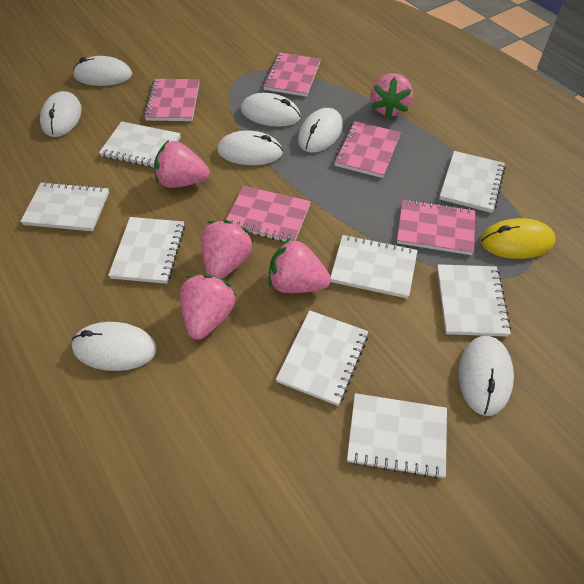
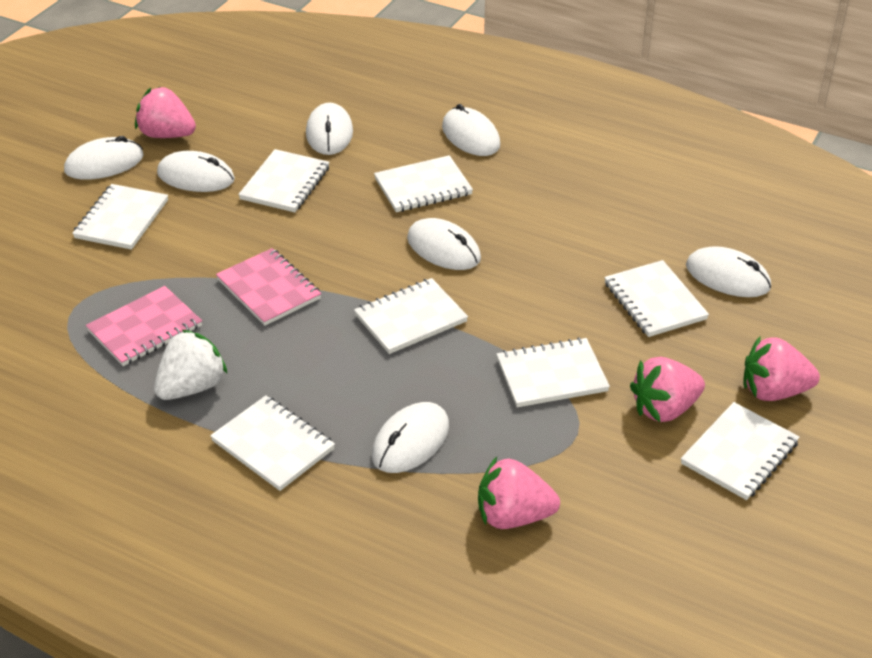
pink notebook: [144,79,199,121] [226,186,311,242] [263,52,321,97] [334,121,401,178] [397,199,475,255] = 5 -> [86,286,202,366] [216,248,321,326] = 2
pink strawberry: [154,140,210,188] [180,274,236,340] [201,220,253,279] [269,238,331,293] [371,73,413,119] = 5 -> [135,87,196,138] [478,457,560,529] [630,357,705,422] [743,337,820,401] = 4
white strawberry: none = 0 -> [154,330,228,400] = 1
yellow mouse: [480,218,556,259] = 1 -> none = 0

